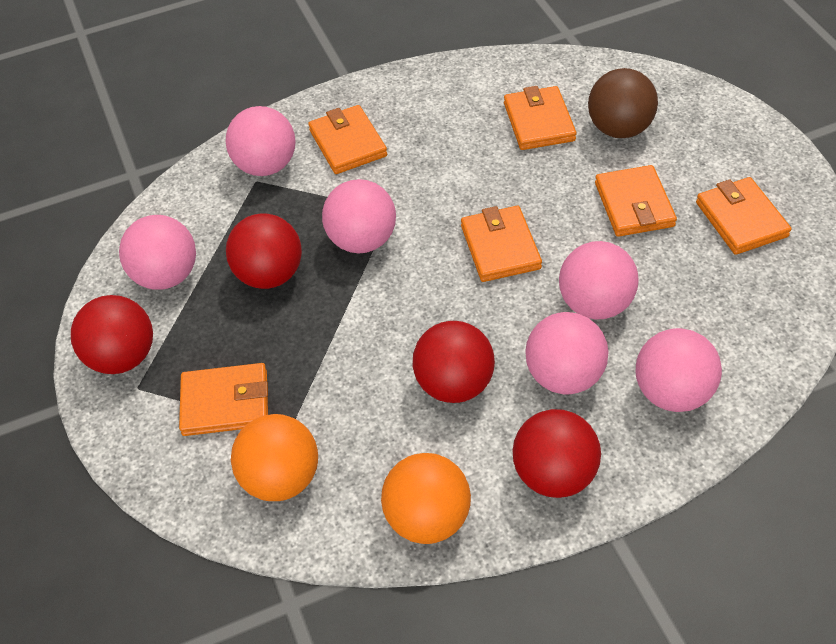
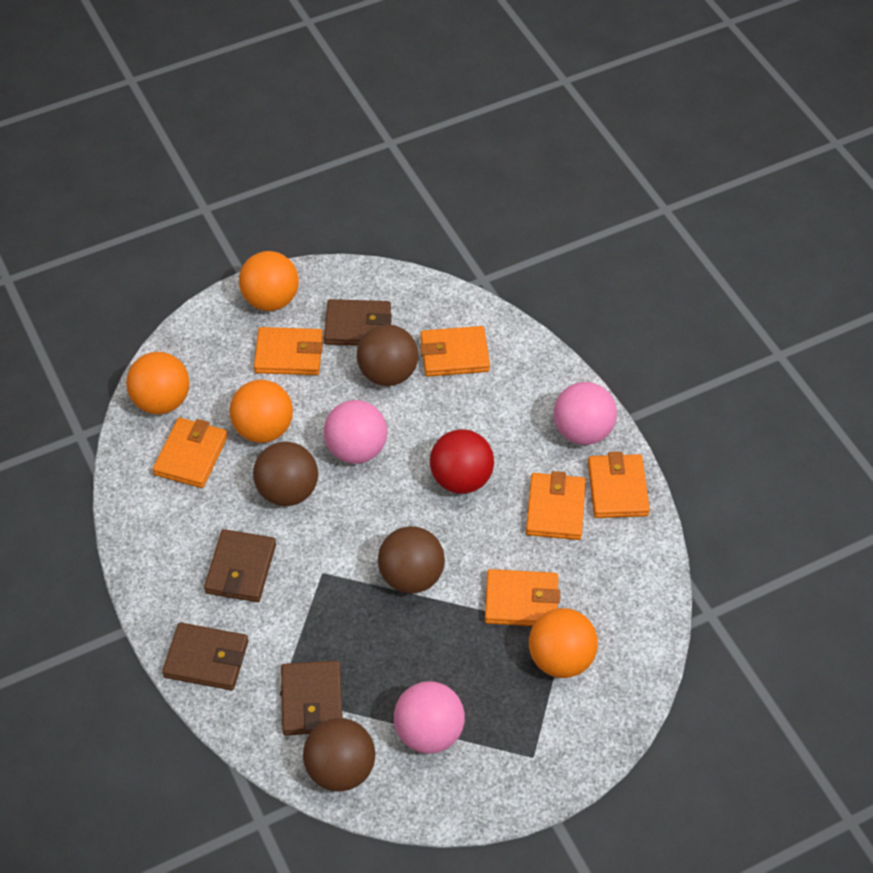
brown ball: [588,68,658,138] = 1 -> [253,442,318,506] [303,718,375,792] [357,324,419,386] [378,526,445,594] = 4
brown wallet: none = 0 -> [162,622,249,690] [204,529,276,602] [281,660,343,735] [324,299,392,346] = 4
orange ball: [231,414,318,501] [381,453,471,544] = 2 -> [126,352,189,414] [229,380,293,443] [239,251,299,311] [529,608,598,678] = 4
pink ball: [119,215,196,290] [226,106,296,176] [322,179,396,254] [525,312,609,395] [559,241,639,320] [636,328,722,412] = 6 -> [324,400,387,464] [394,681,465,754] [554,382,617,445] = 3
red ball: [71,295,153,374] [226,214,302,289] [413,321,495,403] [513,409,601,498] = 4 -> [430,429,494,494] = 1

